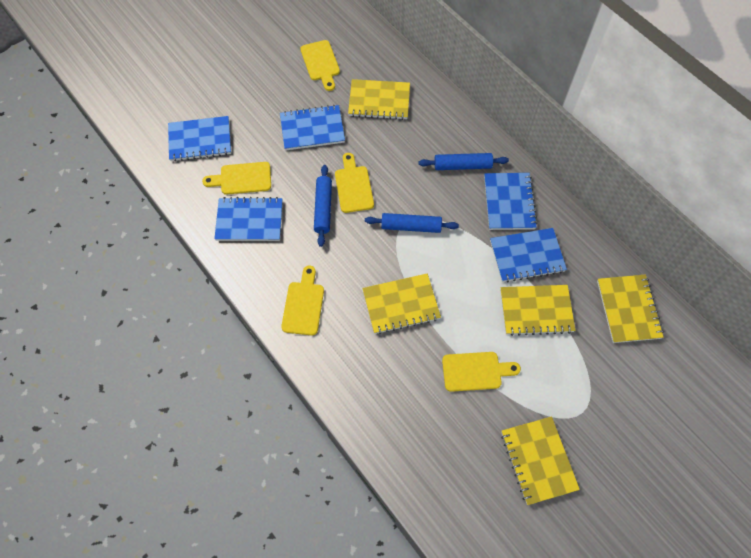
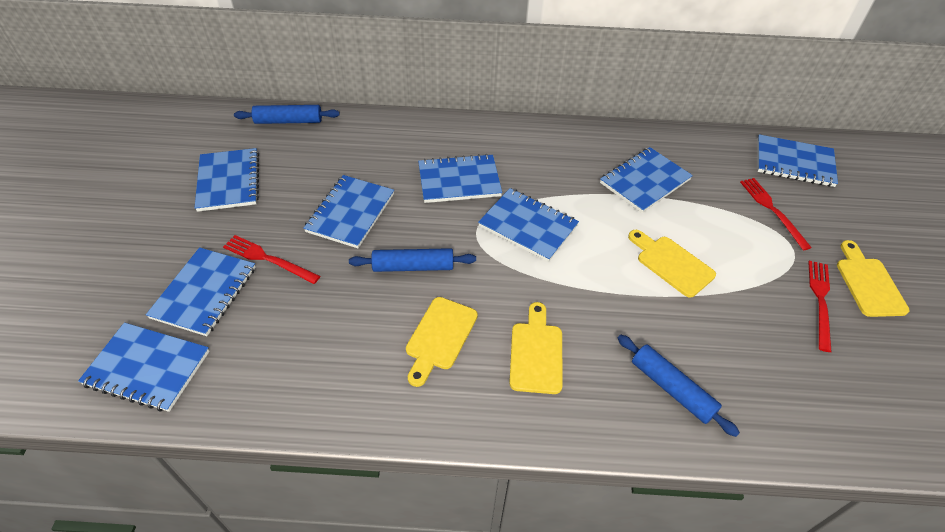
blue notebook: [168,116,231,162] [214,197,283,241] [280,105,345,150] [484,173,538,230] [490,228,567,283] = 5 -> [78,323,209,412] [146,247,256,336] [194,148,259,212] [303,175,394,248] [418,154,502,203] [478,188,579,262] [600,147,693,213] [757,134,838,187] = 8
red fork: none = 0 -> [223,235,320,284] [740,178,812,250] [808,261,832,352] = 3
yellow cutting board: [202,162,271,195] [281,266,324,335] [300,40,340,91] [335,153,374,213] [442,352,521,392] = 5 -> [406,297,478,387] [509,302,563,394] [628,230,716,298] [837,240,910,317] = 4
yellow notebook: [348,79,410,120] [362,273,441,334] [500,285,576,336] [501,417,580,505] [597,275,664,343] = 5 -> none = 0

